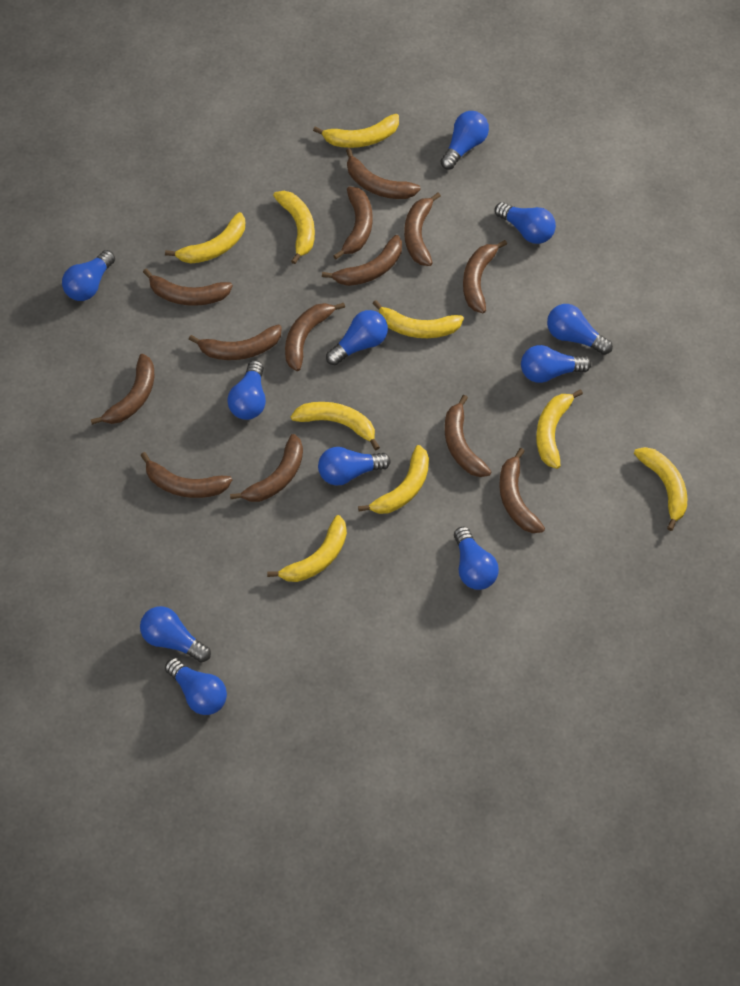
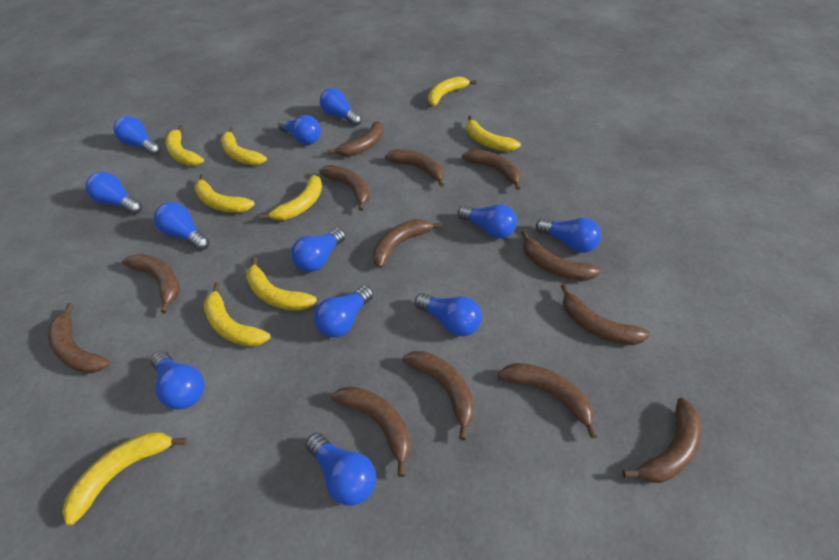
blue light bulb: [62,250,115,301] [140,606,211,663] [165,658,227,715] [227,360,266,420] [318,447,391,486] [326,310,388,365] [440,111,489,170] [454,526,499,590] [495,202,556,244] [521,345,591,383] [547,304,613,355] = 11 -> [85,172,142,214] [114,116,161,156] [150,351,204,409] [154,202,209,250] [278,115,321,145] [291,228,346,272] [305,432,376,506] [314,285,373,337] [320,88,362,126] [415,293,482,336] [458,204,517,239] [536,218,601,253] = 12

